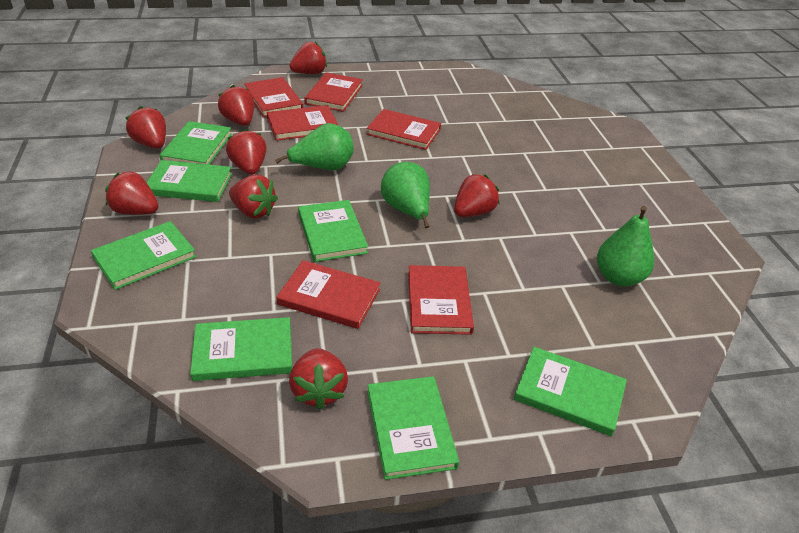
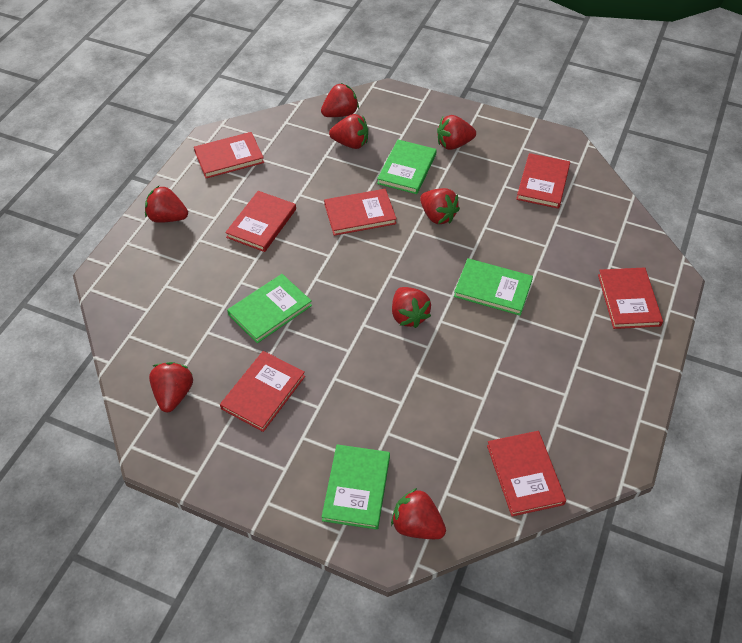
green book: [91,221,196,290] [146,160,232,202] [159,121,232,165] [190,317,292,381] [298,200,368,262] [367,376,459,480] [514,347,627,436] = 7 -> [227,274,312,343] [322,444,390,530] [377,140,437,194] [454,258,533,316] = 4
green pear: [275,123,354,170] [381,162,430,228] [597,206,654,286] = 3 -> none = 0
red book: [244,77,303,117] [267,105,339,141] [276,260,380,329] [304,72,363,112] [367,109,441,150] [408,265,474,335] = 6 -> [194,132,264,178] [220,351,305,432] [225,191,296,252] [324,189,397,236] [487,431,566,517] [516,153,570,209] [598,267,663,329] = 7

